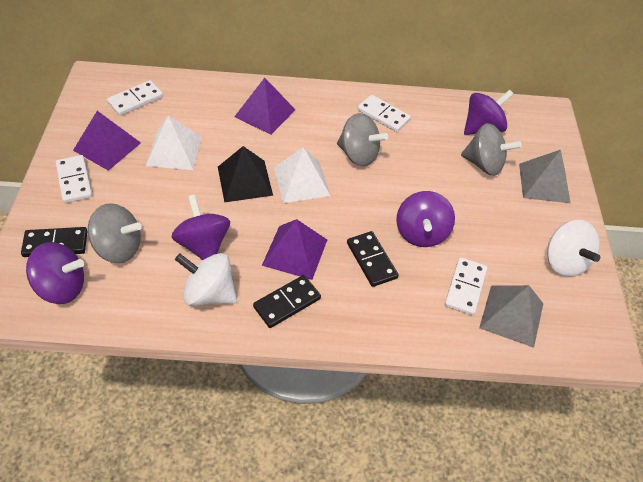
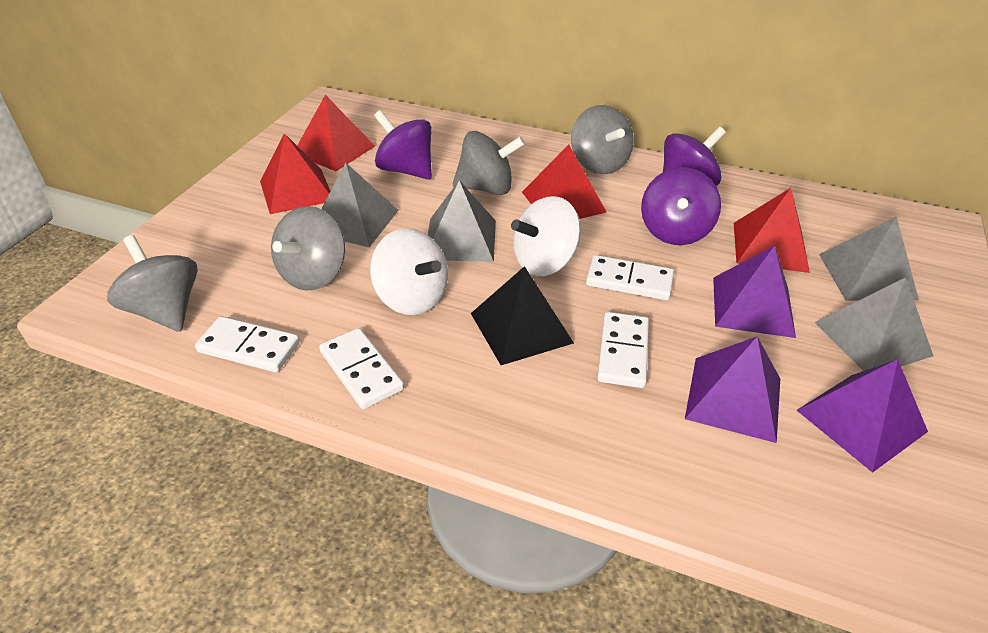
black domino: [21,227,87,257] [253,275,321,328] [347,231,398,287] = 3 -> none = 0
grey pyramid: [479,285,544,348] [519,150,570,203] = 2 -> [321,163,399,247] [428,180,496,262] [814,277,933,371] [819,216,919,301] = 4
grey spinning top: [88,203,142,263] [337,113,388,166] [461,123,522,176] = 3 -> [107,235,198,332] [271,206,345,290] [453,131,525,195] [571,105,634,174] = 4
purple spinning top: [26,242,84,304] [172,195,230,260] [396,191,455,247] [464,89,513,135] = 4 -> [374,110,432,180] [641,167,721,245] [663,127,726,186] = 3
red pyramid: none = 0 -> [260,133,330,214] [297,95,375,171] [522,145,607,219] [734,188,810,273] = 4
white pyramid: [146,115,202,170] [274,147,331,203] = 2 -> none = 0

